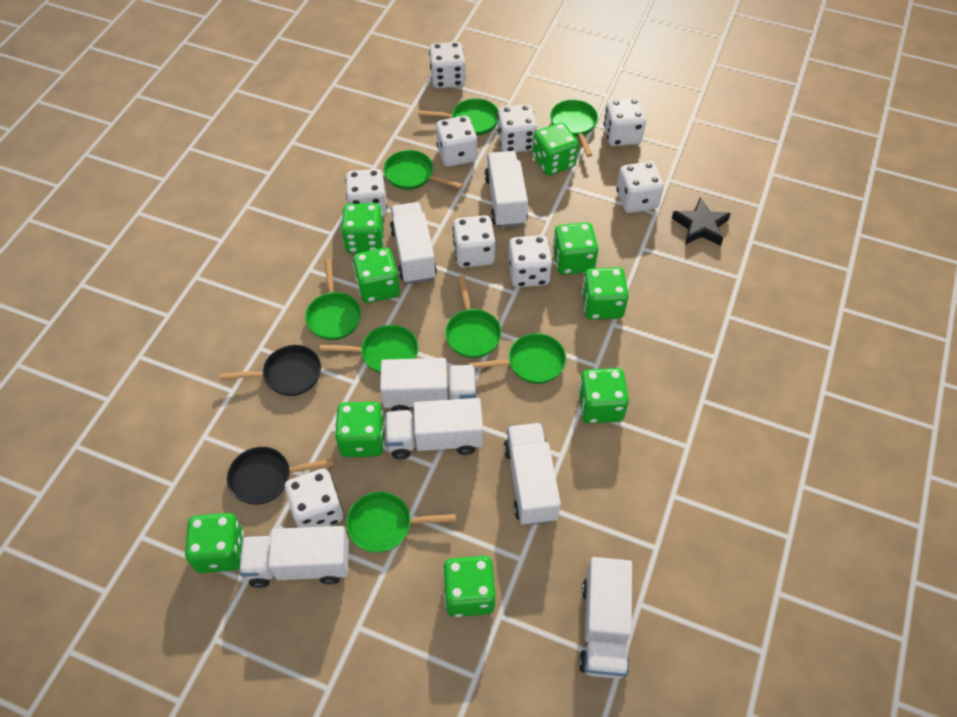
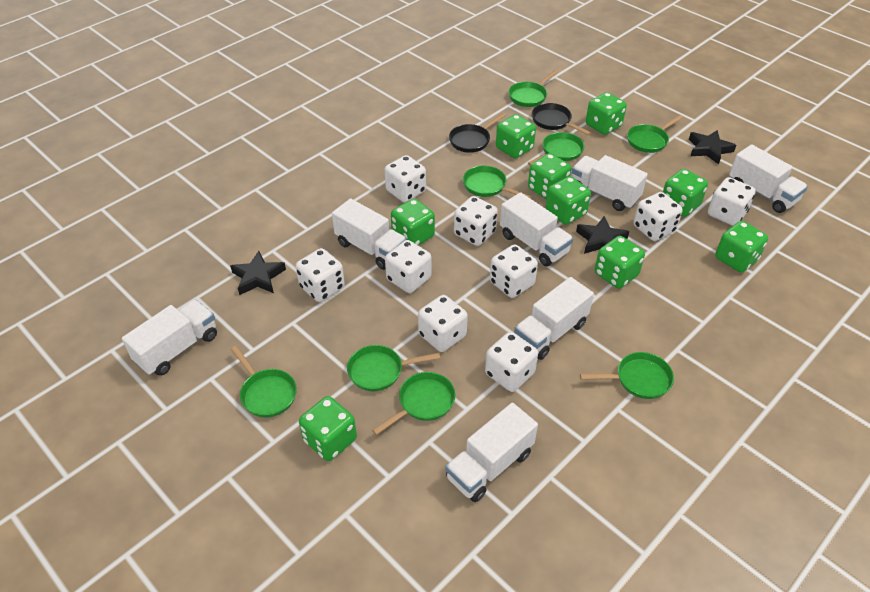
black star: [671,197,731,246] = 1 -> [230,251,286,295] [576,216,629,254] [689,130,736,164] = 3

